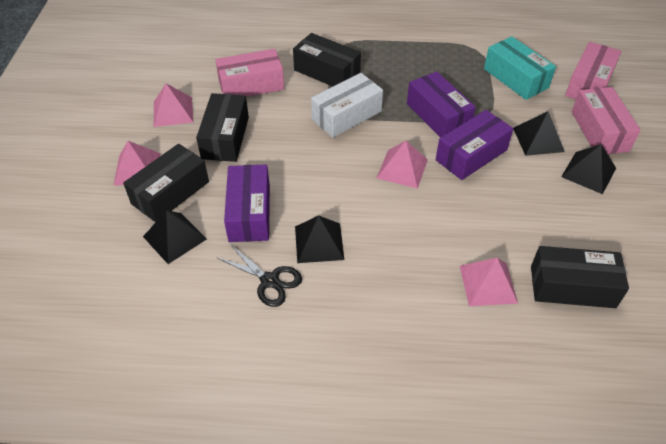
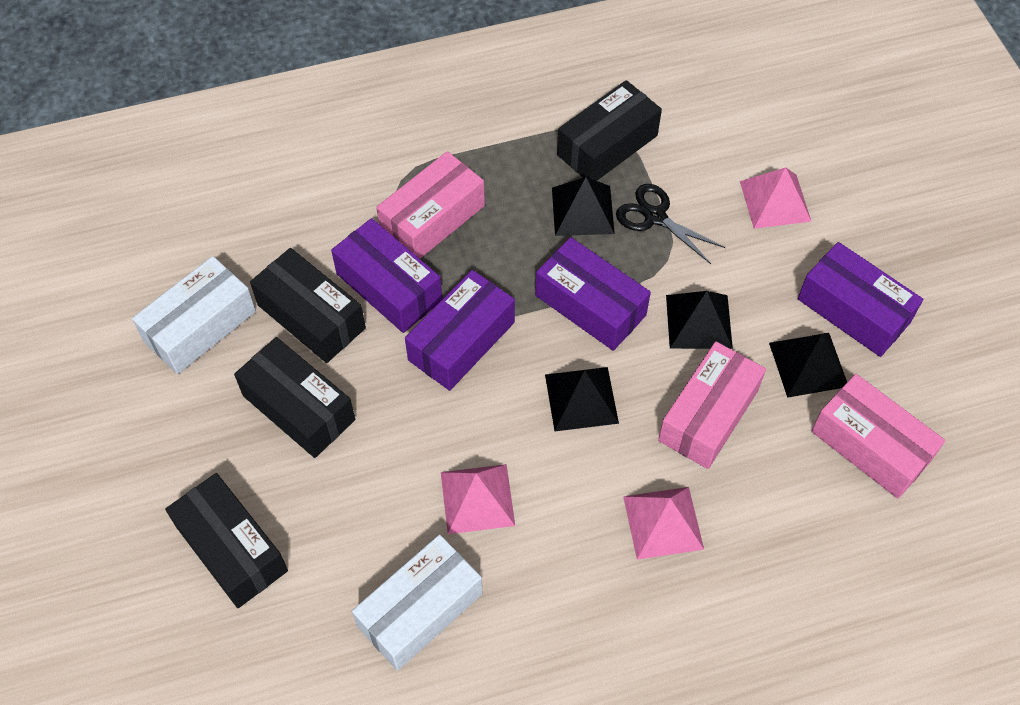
pink pyramid: [113,141,161,186] [154,83,193,127] [377,141,428,189] [460,258,518,306] = 4 -> [441,464,515,534] [623,487,704,560] [740,167,812,229] = 3
purple box: [224,165,270,242] [407,71,476,138] [436,110,513,180] = 3 -> [331,218,442,333] [405,270,515,391] [535,237,651,351] [798,242,923,357] = 4
turquoise box: [484,36,556,100] = 1 -> none = 0
white box: [311,73,383,138] = 1 -> [132,256,256,374] [352,535,483,671] = 2

